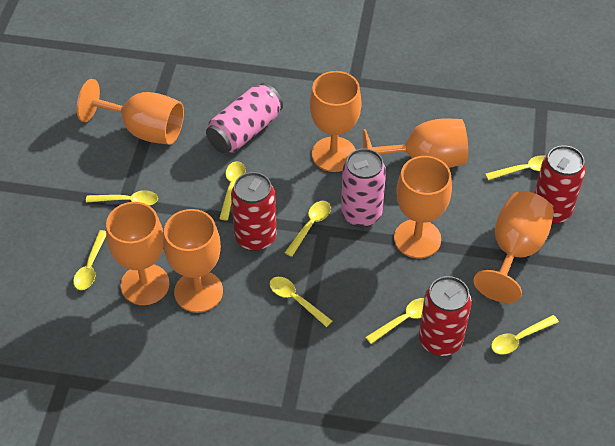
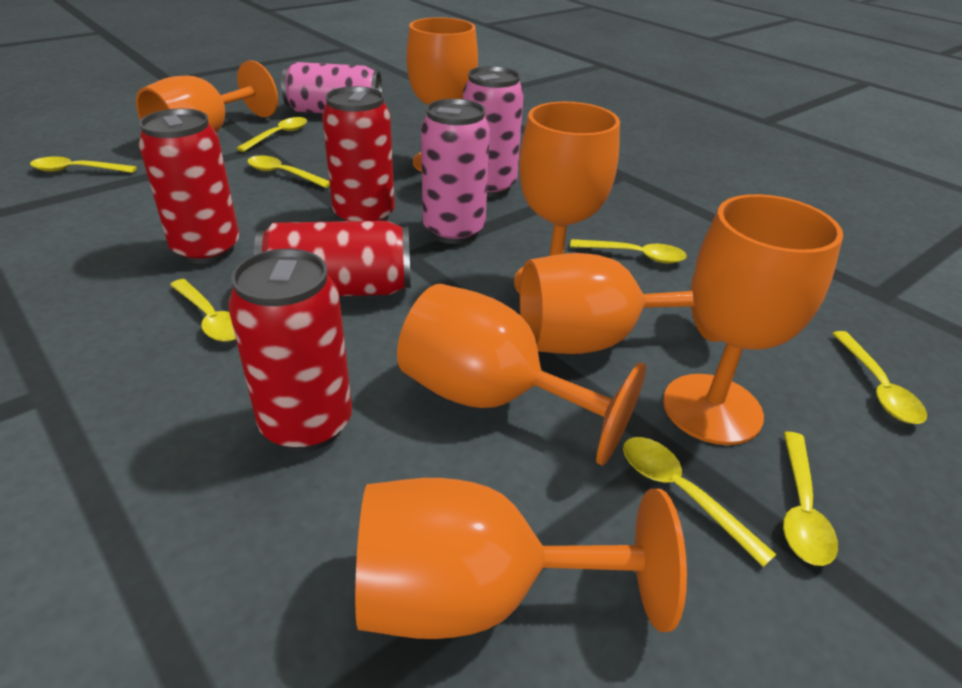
pink can: [206,83,283,154] [341,149,386,227] = 2 -> [281,62,382,113] [421,99,490,244] [463,66,524,197] = 3
red can: [231,172,277,251] [419,276,472,356] [534,145,586,224] = 3 -> [139,109,239,264] [228,249,352,452] [254,221,411,296] [322,86,395,221] = 4

